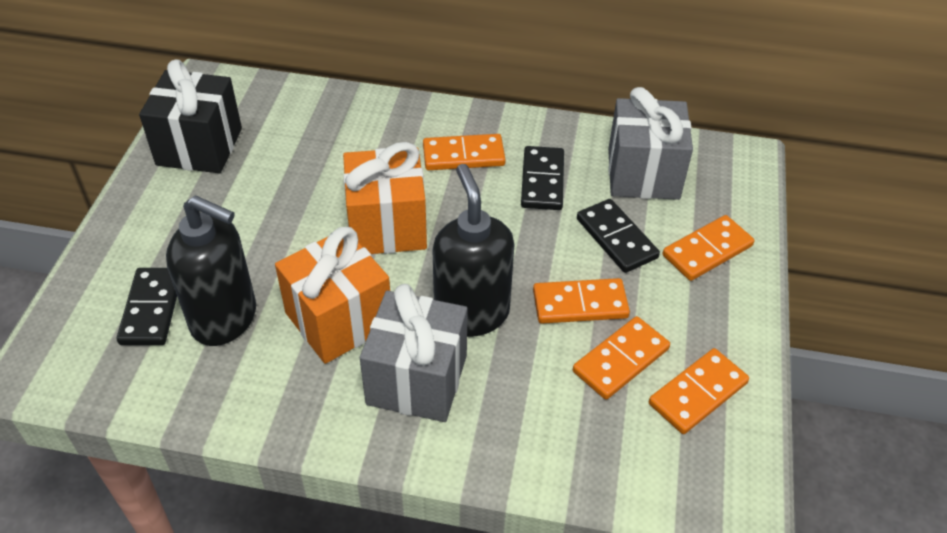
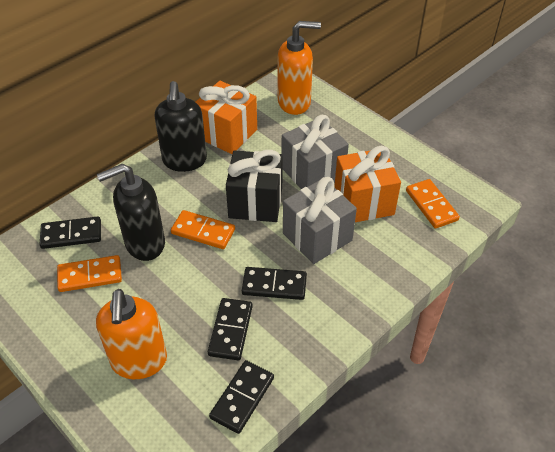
black domino: [117,268,177,345] [521,146,564,210] [577,199,660,273] = 3 -> [39,216,101,249] [208,298,253,360] [209,360,274,434] [242,267,307,300] = 4
orange domino: [423,134,506,170] [533,278,630,324] [573,316,670,400] [649,348,749,434] [663,215,755,281] = 5 -> [57,255,122,292] [171,210,235,249] [406,179,460,229] = 3
orange soap dispenser: none = 0 -> [96,289,167,379] [278,21,321,115] = 2

